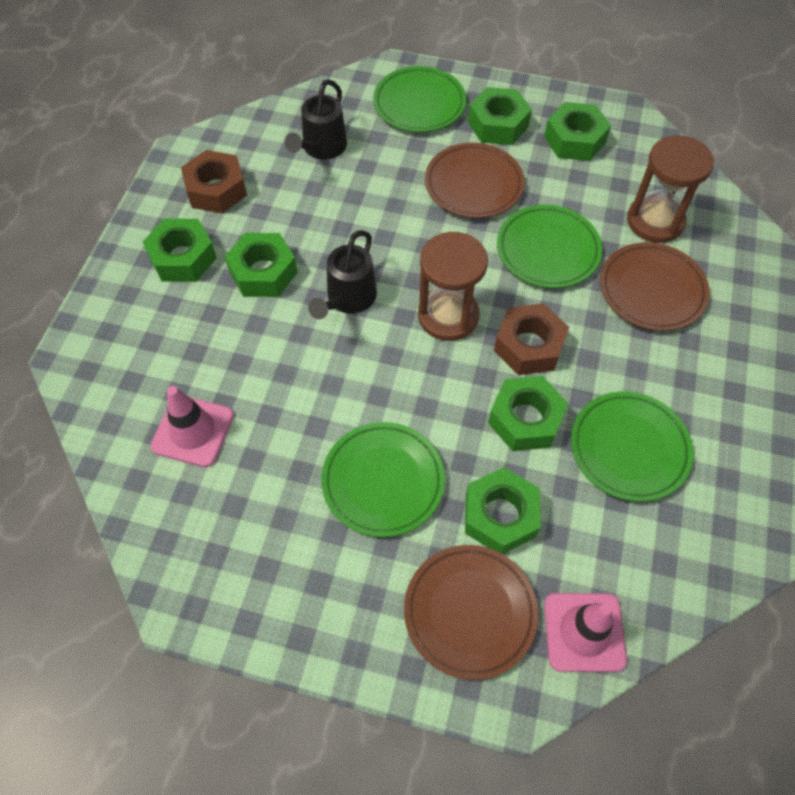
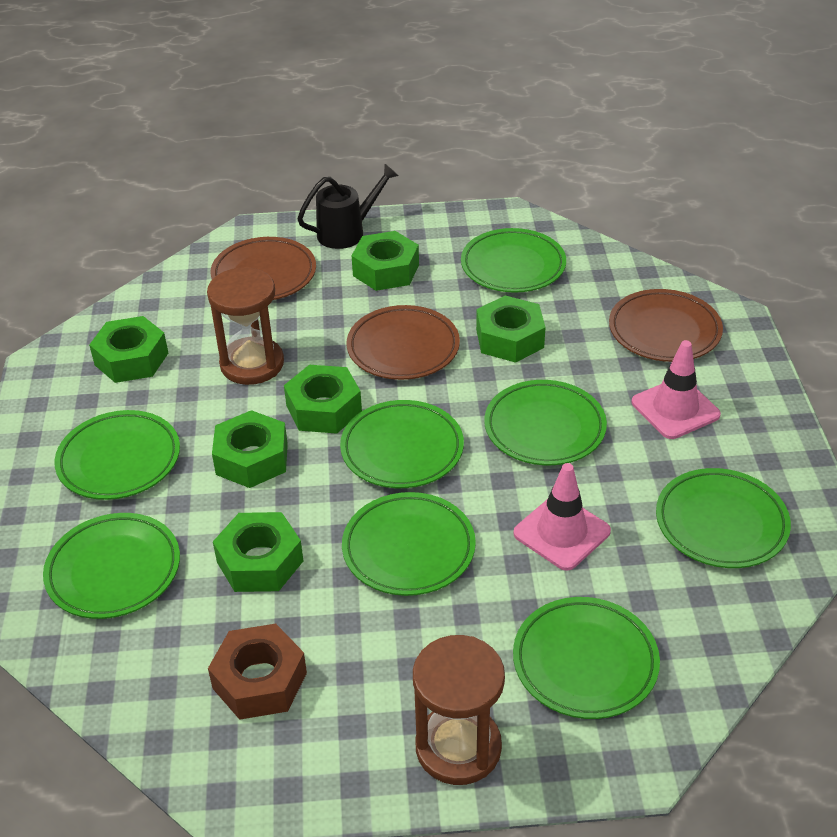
black watering can: [285,79,347,160] [308,230,377,319] = 2 -> [297,164,399,249] = 1
brown nut: [181,150,247,214] [494,303,569,375] = 2 -> [208,624,307,720] = 1
green plate: [321,422,445,537] [373,66,466,132] [497,205,602,288] [571,391,693,502] = 4 -> [43,513,180,619] [54,410,180,500] [340,400,464,488] [342,492,476,596] [461,228,566,293] [484,380,607,465] [513,597,660,719] [656,468,791,568] = 8

